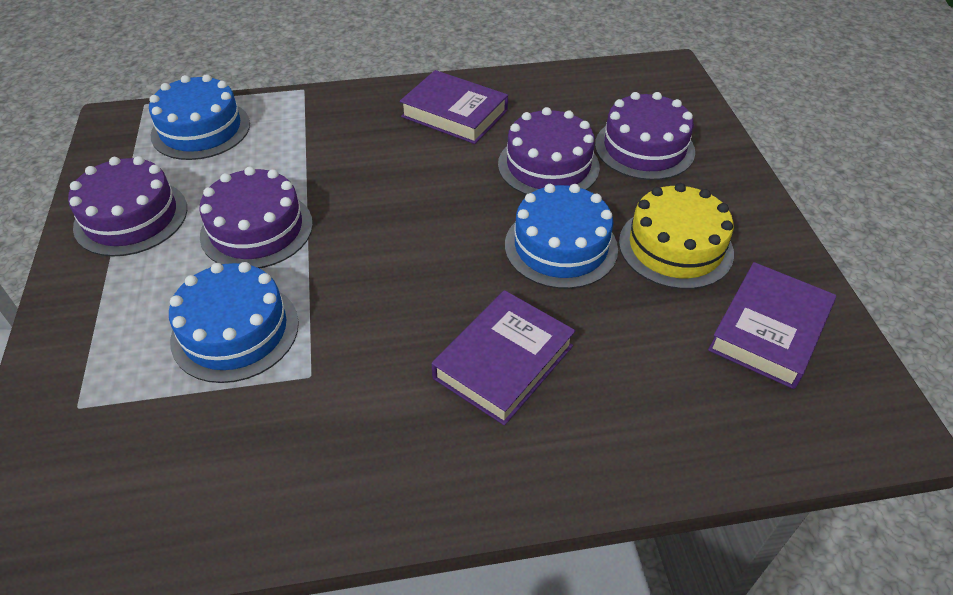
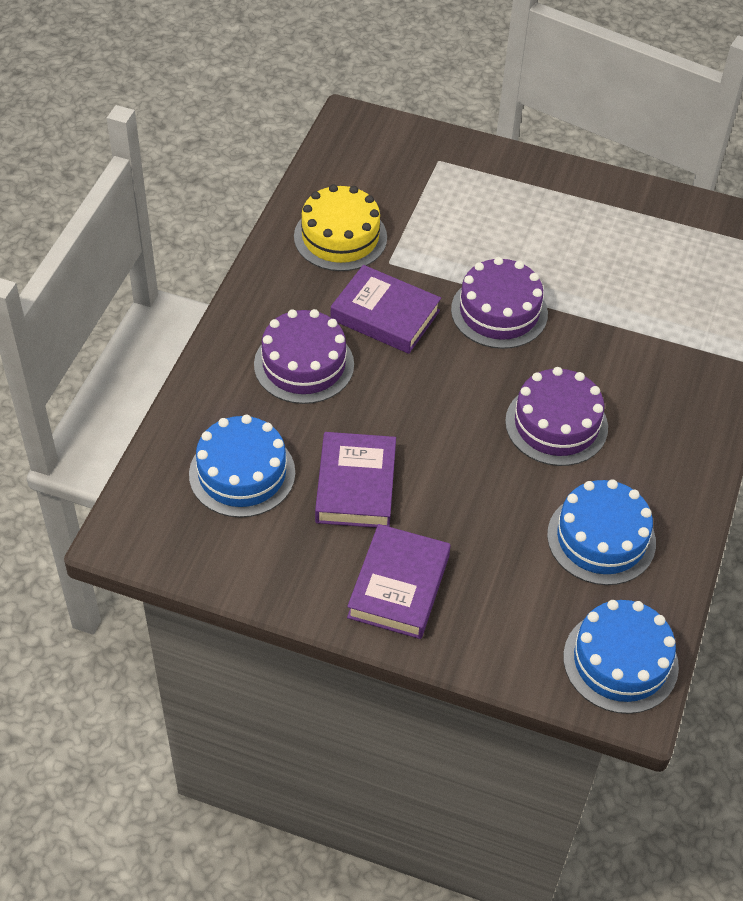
purple cake: [68,156,187,257] [199,167,313,268] [498,107,600,195] [595,92,695,180] = 4 -> [254,309,354,404] [451,257,548,349] [505,367,608,466] = 3

